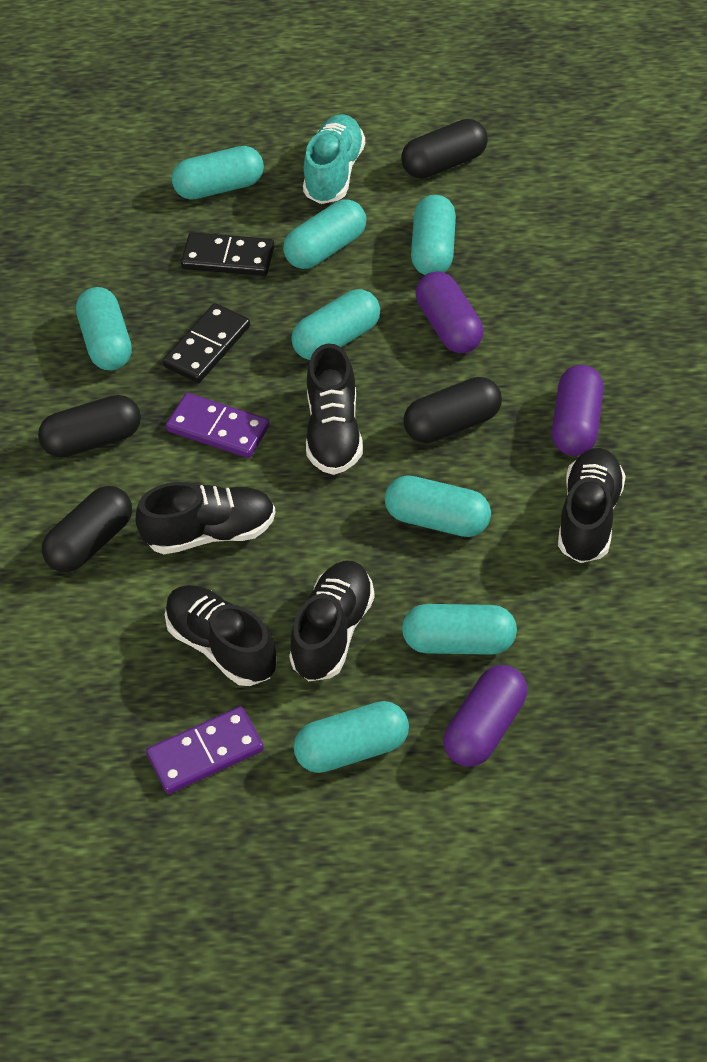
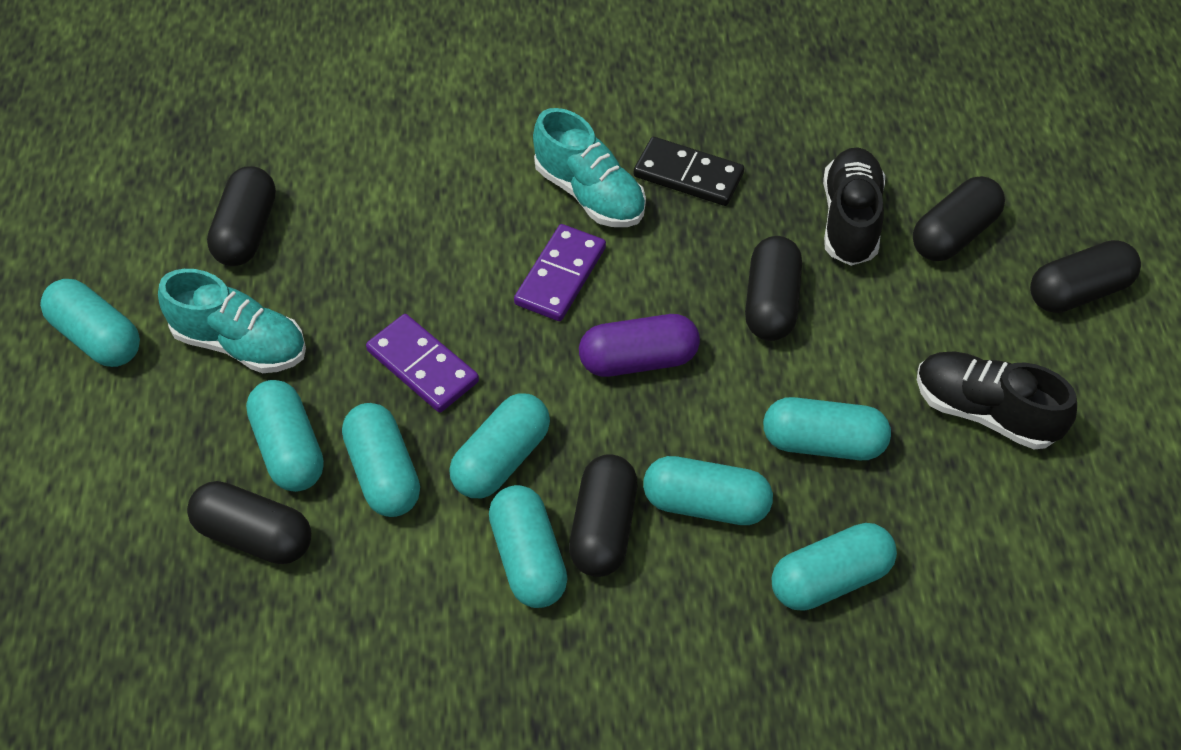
black capsule: [38,395,141,458] [42,486,132,572] [401,119,488,179] [404,377,502,443] = 4 -> [187,481,311,564] [207,166,276,266] [569,454,637,577] [745,236,802,341] [913,176,1005,261] [1030,240,1141,313] = 6
black domino: [162,303,250,383] [181,232,274,276] = 2 -> [634,137,744,206] = 1
black shoe: [135,482,276,554] [165,585,277,686] [289,560,375,681] [306,343,363,475] [558,448,626,563] = 5 -> [823,147,885,266] [917,351,1077,449] = 2
purple capsule: [416,271,483,353] [443,665,527,767] [552,365,604,456] = 3 -> [579,314,700,377] = 1
turquoise shoe: [303,114,365,204] = 1 -> [158,269,306,373] [533,108,646,227] = 2

